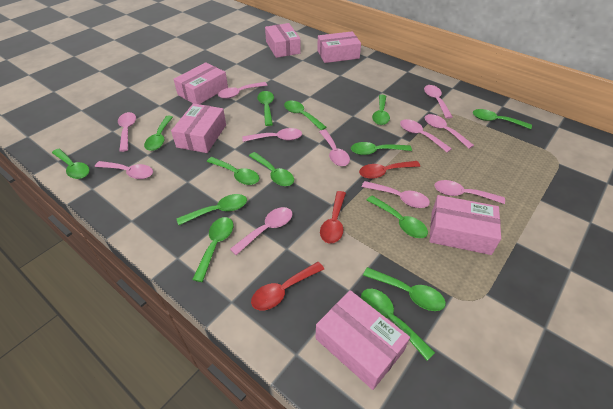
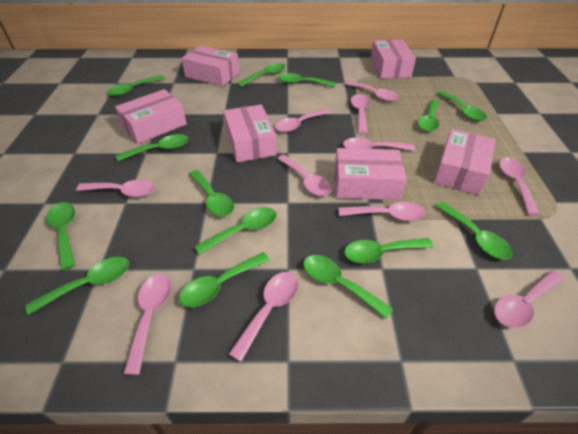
red spoon: [251,262,324,310] [320,191,346,243] [359,161,420,179] = 3 -> none = 0

